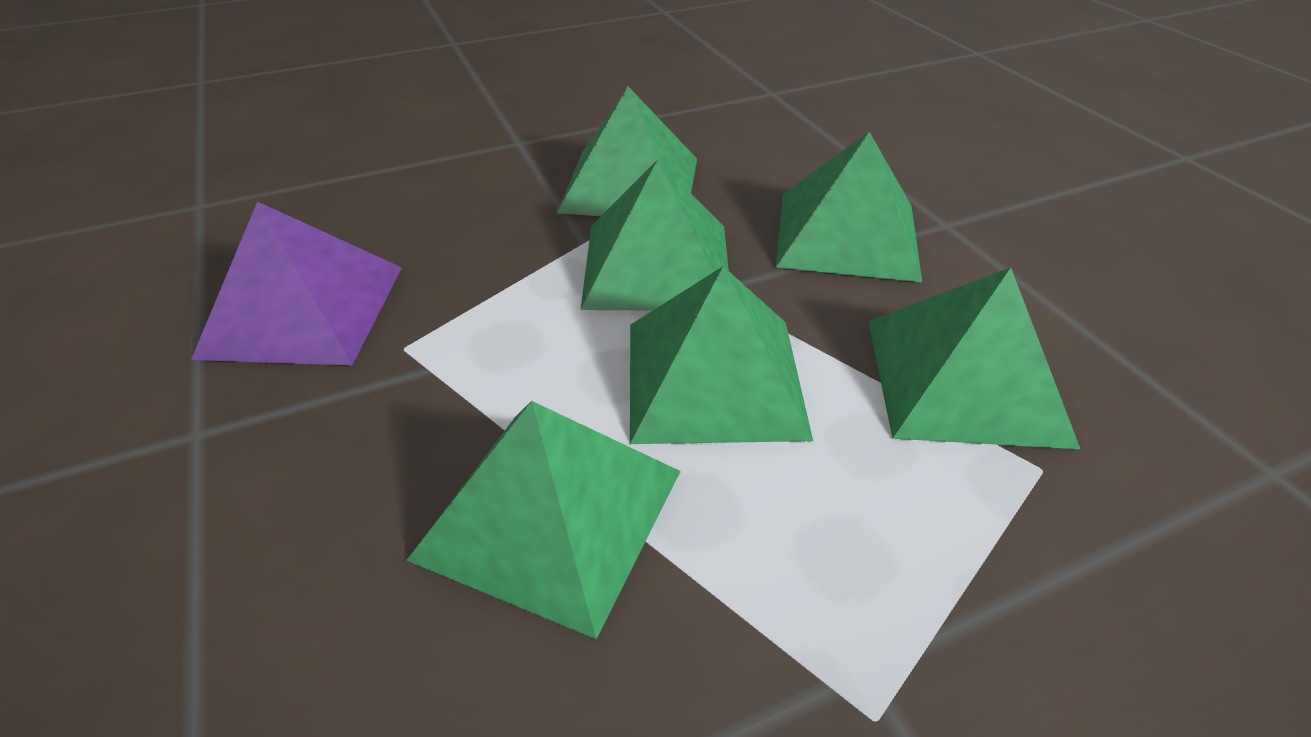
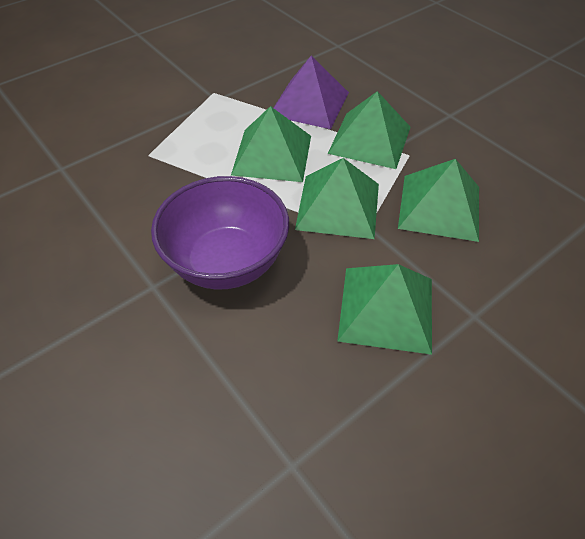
green pyramid: [407,401,681,639] [557,86,697,216] [580,160,729,310] [630,266,813,444] [776,132,922,282] [868,267,1080,449] = 6 -> [231,106,311,182] [295,158,379,239] [328,91,411,169] [337,264,432,355] [398,159,479,242] = 5
purple bowl: none = 0 -> [151,176,289,290] = 1

